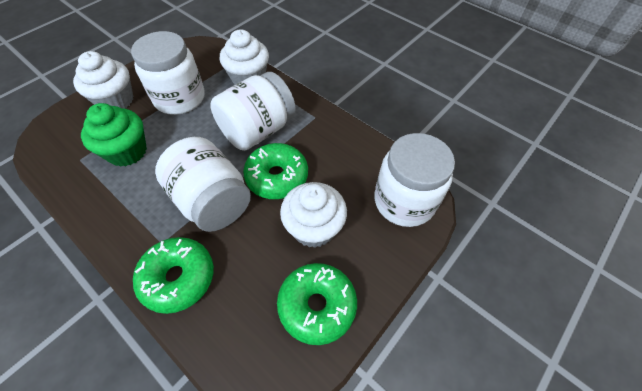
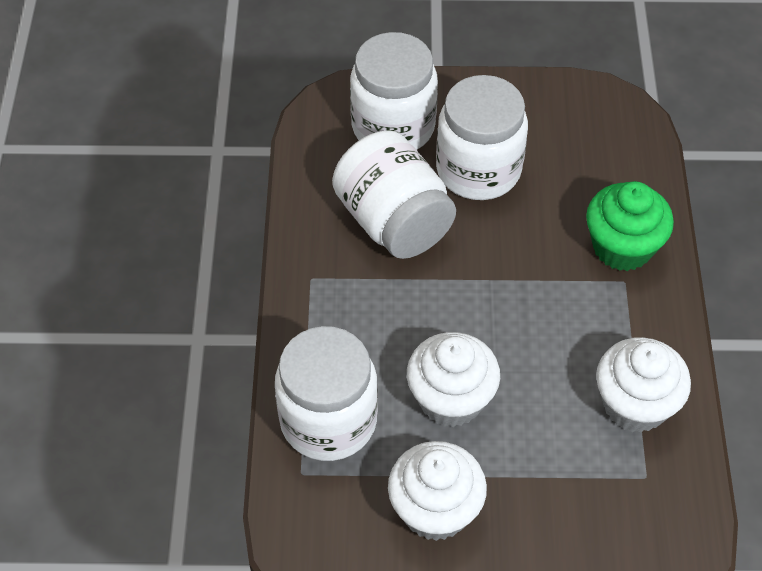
green donut: [133,237,214,314] [243,143,308,199] [277,263,357,345] = 3 -> none = 0

